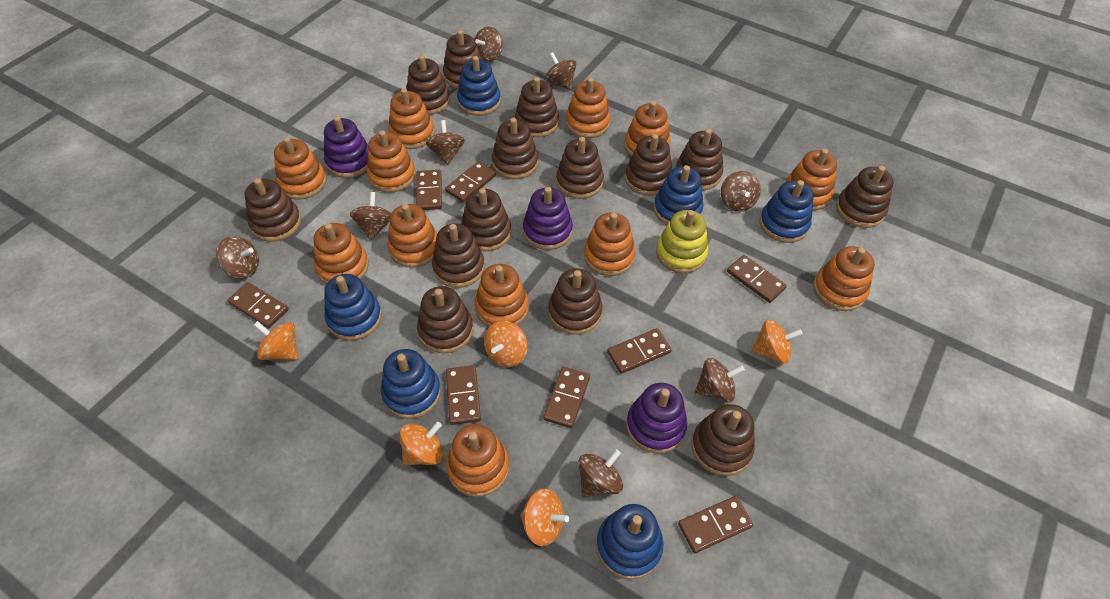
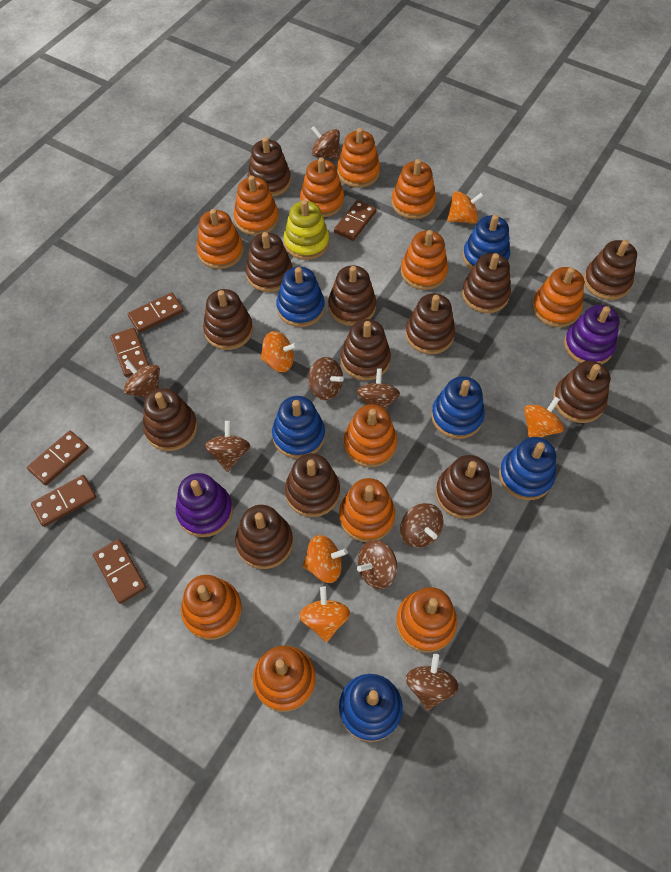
brown domino: [228,282,289,328] [416,170,442,210] [445,161,496,202] [446,365,481,425] [543,367,590,428] [607,328,672,374] [678,496,753,553] [727,255,787,303] = 8 -> [27,431,89,485] [31,475,96,527] [93,539,146,604] [110,328,149,377] [128,293,184,333] [334,200,377,241] = 6
brown stacking toy: [245,178,301,242] [407,55,450,115] [417,286,473,353] [432,223,485,288] [443,30,482,88] [461,188,511,251] [492,118,538,179] [515,77,559,137] [548,268,603,335] [556,137,604,199] [625,134,672,196] [676,129,723,190] [691,404,755,476] [836,166,894,228] = 14 -> [143,388,198,451] [203,289,253,350] [235,505,293,569] [246,232,292,292] [247,137,291,197] [285,453,340,517] [328,265,376,326] [341,319,391,380] [405,293,455,354] [436,455,492,519] [462,253,511,313] [553,361,610,423] [584,240,637,300] = 13
purple stacking toy: [324,116,368,178] [523,187,573,250] [626,383,687,454] = 3 -> [176,473,233,537] [564,305,620,364] = 2

